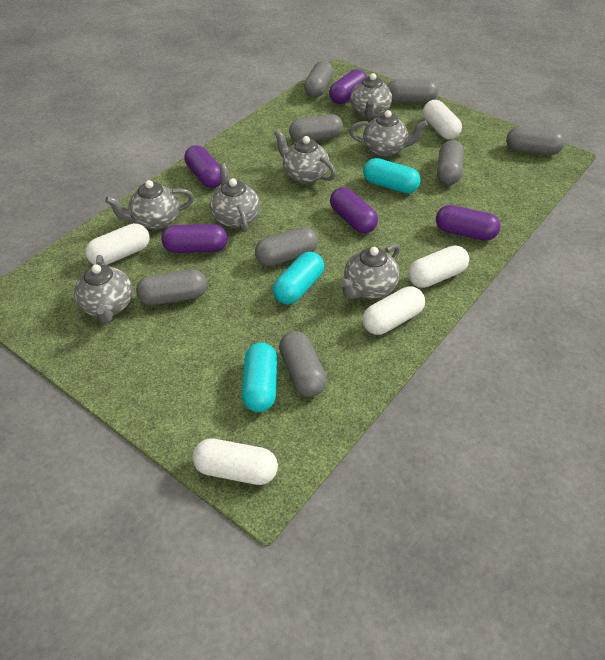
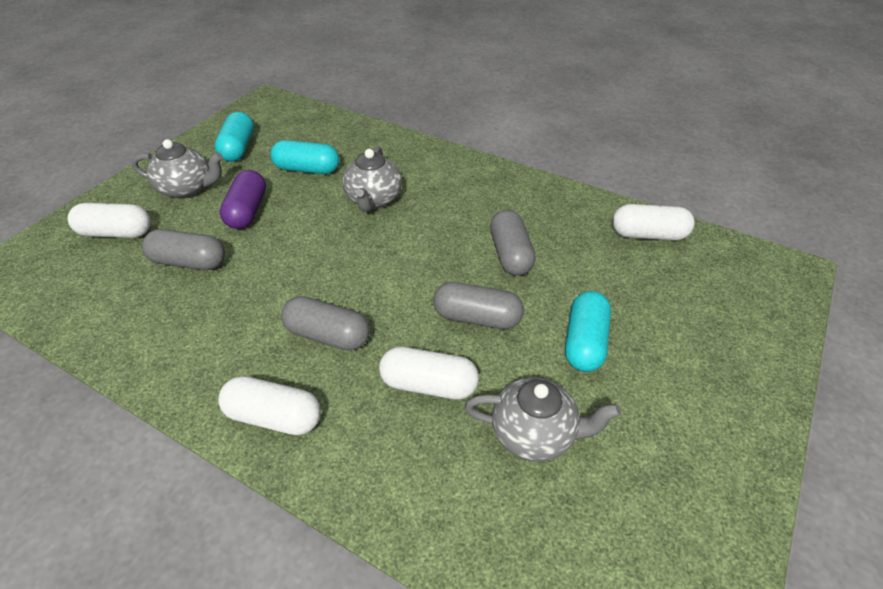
grey capsule: [136,269,207,305] [255,227,318,266] [279,331,327,397] [289,114,343,142] [304,61,334,97] [388,79,438,103] [437,140,464,185] [506,127,565,155] = 8 -> [142,229,225,270] [281,296,370,351] [433,282,524,329] [490,210,536,276] = 4
grey teapot: [74,255,133,324] [105,180,194,230] [210,163,260,232] [274,129,336,184] [340,244,400,299] [349,110,428,157] [350,73,392,118] = 7 -> [132,139,223,198] [342,146,402,212] [465,377,621,462] = 3
purple capsule: [162,224,227,253] [184,145,221,188] [329,69,367,104] [330,187,378,233] [436,205,500,241] = 5 -> [220,170,266,229] = 1
white capsule: [85,223,149,265] [193,438,278,485] [362,286,425,335] [408,245,469,288] [423,100,462,139] = 5 -> [68,203,151,238] [218,376,321,435] [379,347,479,400] [612,204,695,240] = 4

